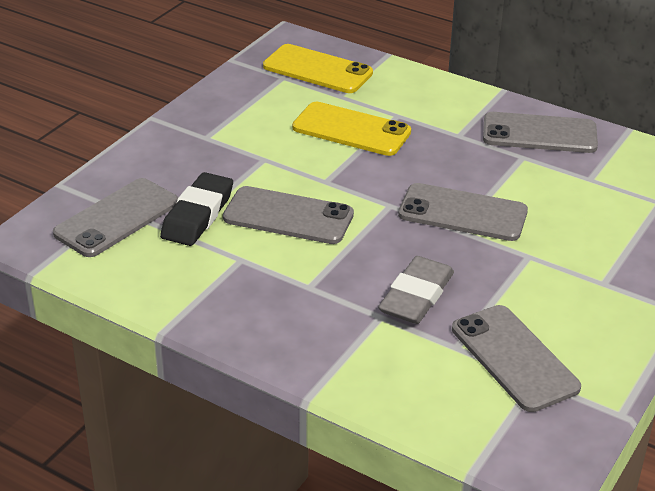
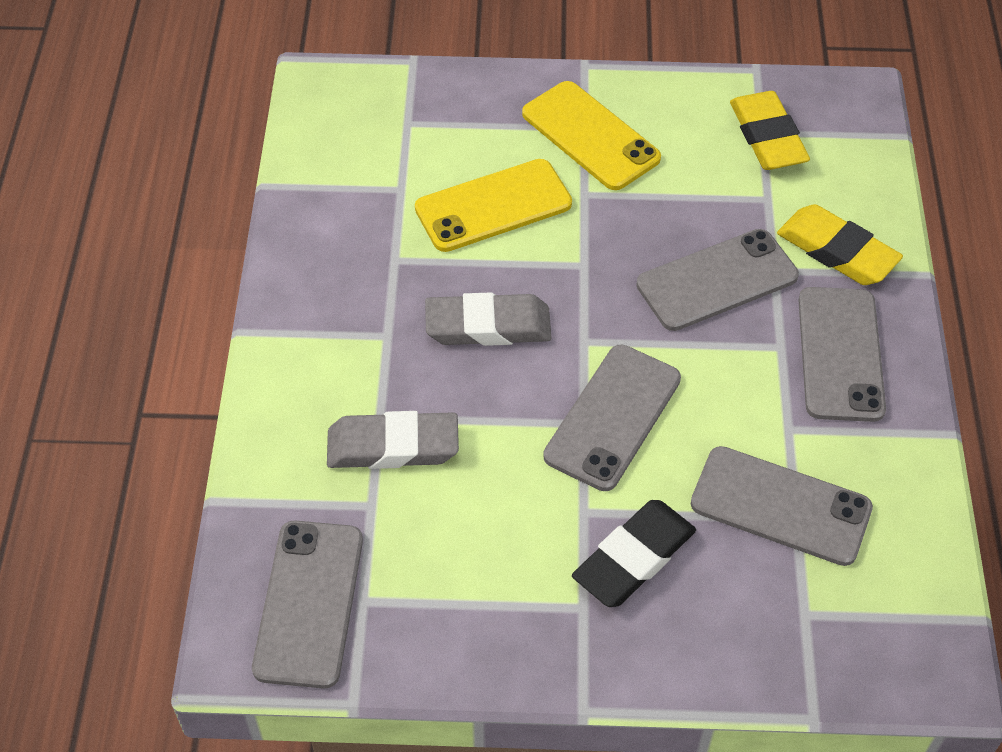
grey eraser: [378,256,454,324] = 1 -> [327,411,459,469] [425,292,551,346] = 2
yellow eraser: none = 0 -> [730,91,810,170] [777,204,903,285] = 2

